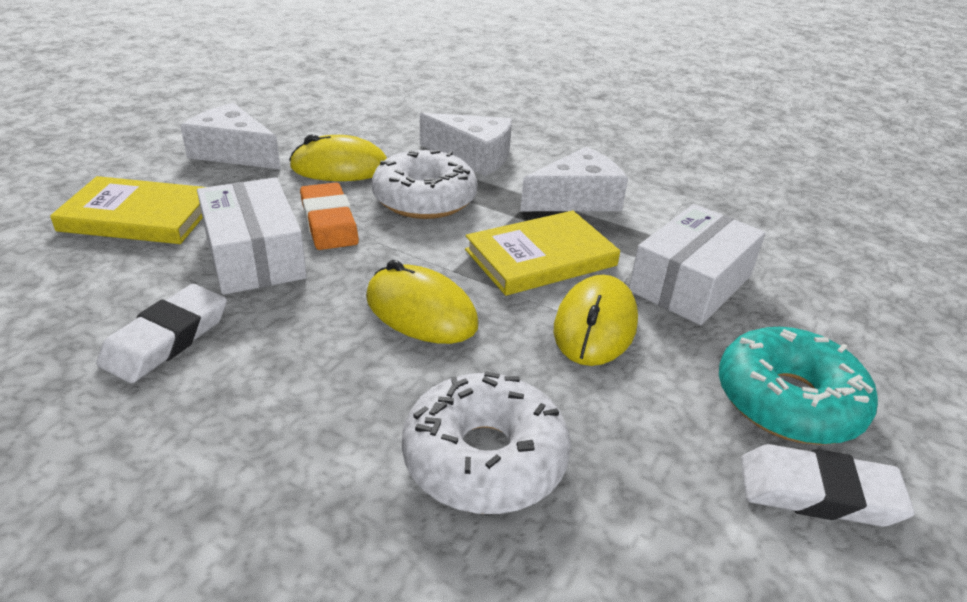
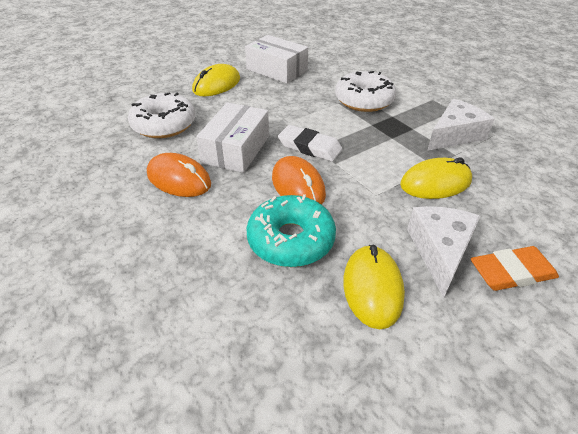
orange mouse: none = 0 -> [147,153,211,197] [272,156,326,205] = 2
white cheese: [180,103,281,169] [420,113,512,176] [520,147,628,211] = 3 -> [407,206,480,298] [427,99,494,151] = 2
white eraser: [96,284,227,383] [741,444,915,527] = 2 -> [278,125,342,162] = 1
yellow book: [50,176,205,244] [465,211,620,296] = 2 -> none = 0

